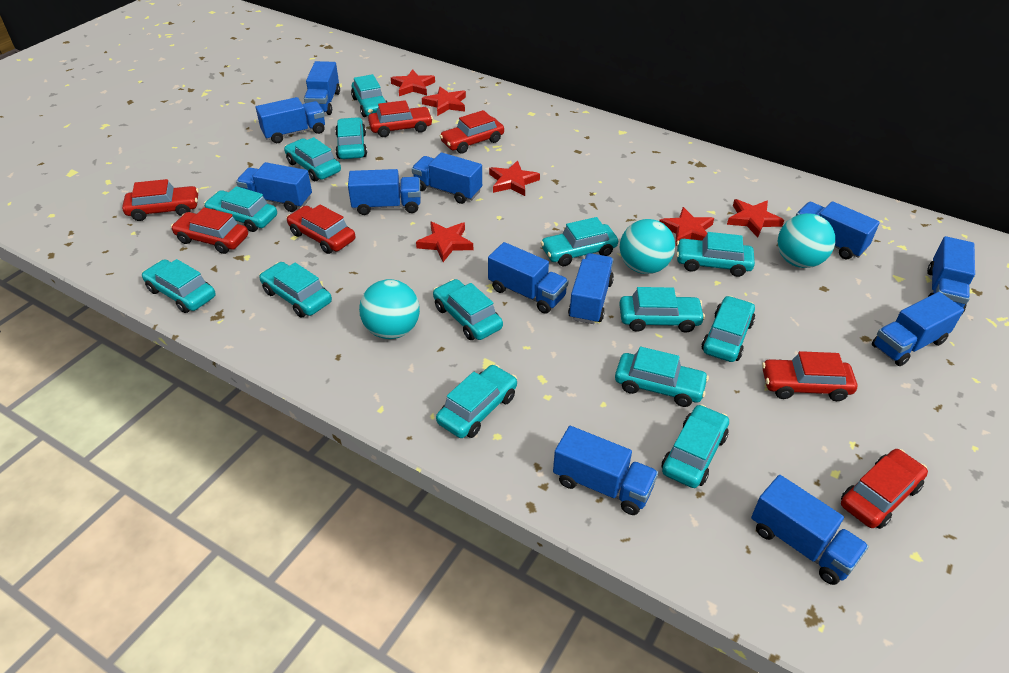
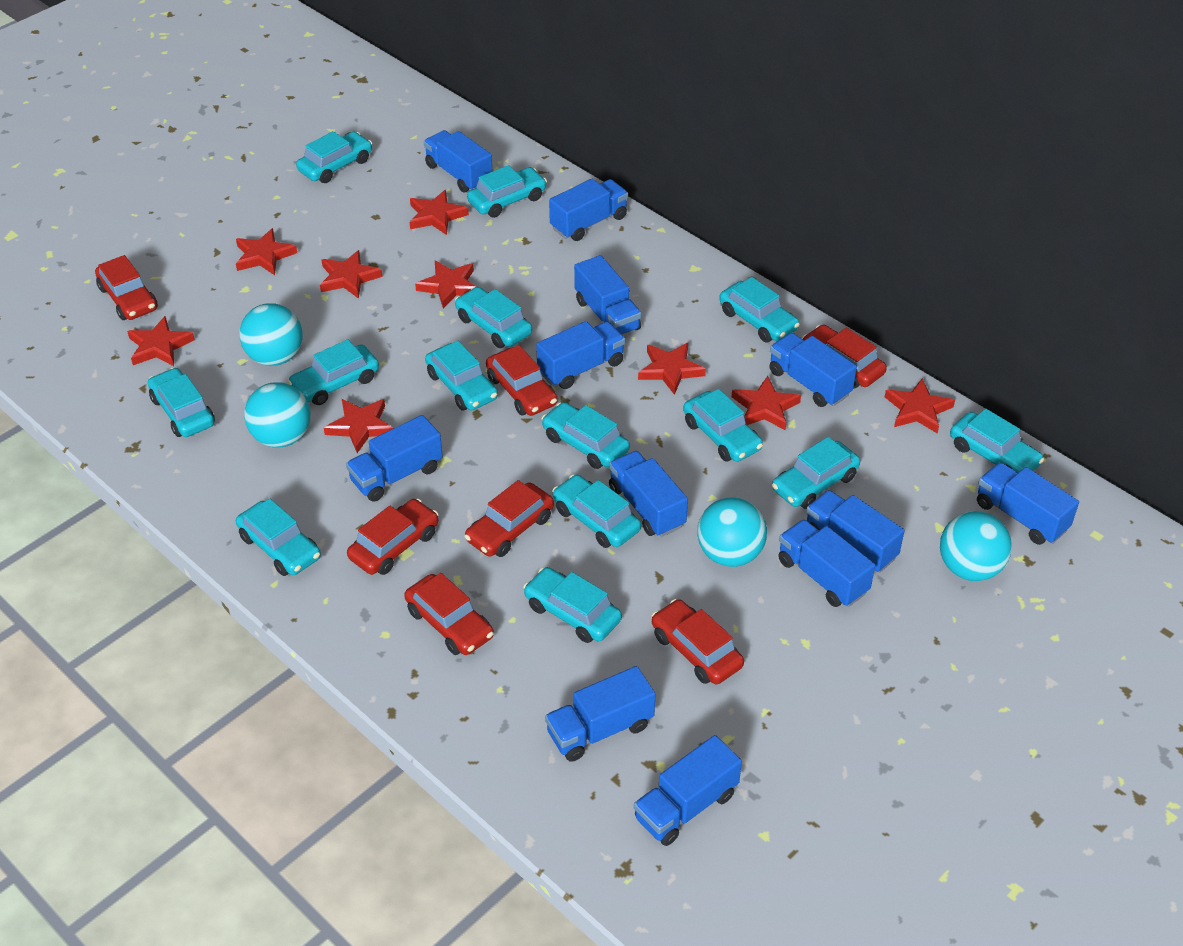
red star: [391,69,435,96] [416,221,473,262] [422,87,466,116] [489,161,540,196] [659,207,714,246] [727,199,784,238] = 6 -> [127,316,195,366] [236,228,297,275] [320,250,383,299] [324,399,394,453] [410,190,469,235] [415,261,476,309] [638,343,706,395] [732,376,801,430] [885,378,955,434] = 9
turquoise ball: [359,279,420,339] [620,219,675,274] [778,213,835,268] = 3 -> [239,303,303,366] [244,382,311,448] [697,497,767,567] [940,511,1012,581] = 4

